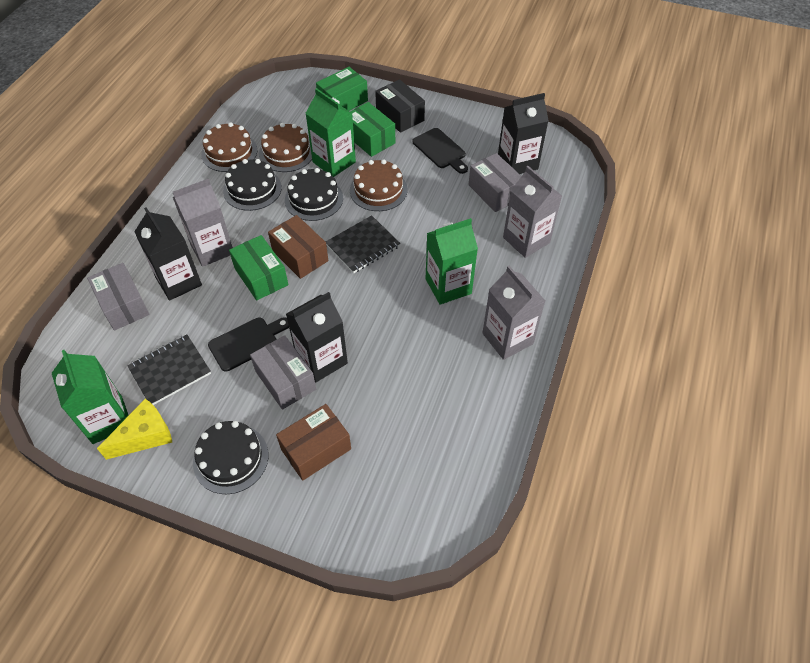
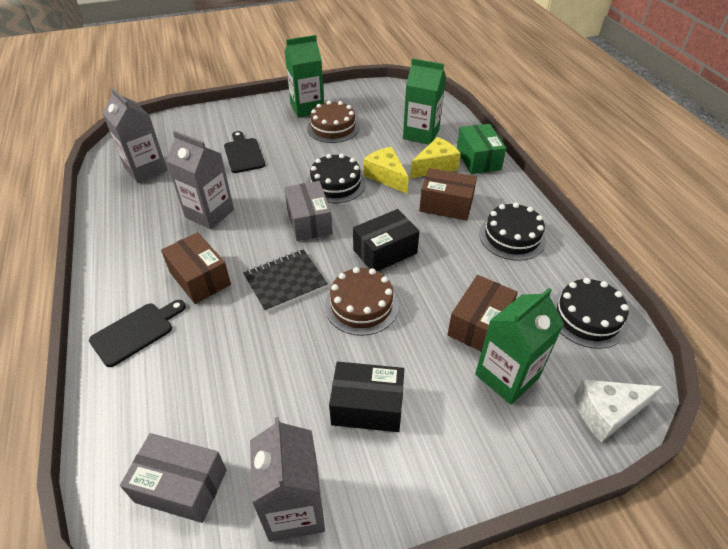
black box: [375,79,425,133] = 1 -> [329,362,404,432] [353,209,420,271] = 2
black carton: [134,207,202,301] [286,292,348,382] [498,93,549,174] = 3 -> none = 0
black notebook: [127,335,211,405] [326,215,400,273] = 2 -> [243,249,328,313] = 1
brown box: [268,215,329,279] [276,404,351,481] = 2 -> [161,232,231,304] [419,168,477,221] [447,275,518,351] = 3
brown cake: [201,122,257,172] [259,123,312,172] [350,159,407,211] = 3 -> [307,101,359,143] [325,267,399,336] = 2
green box: [229,235,288,301] [316,67,368,111] [350,102,395,157] = 3 -> [457,124,506,174] = 1
grey box: [87,263,150,331] [250,335,316,410] [468,153,521,212] = 3 -> [120,433,227,523] [284,181,333,241] = 2
white cheese: none = 0 -> [574,379,663,442] = 1
yellow cheese: [97,399,172,460] = 1 -> [363,147,409,194] [410,137,461,178] = 2

